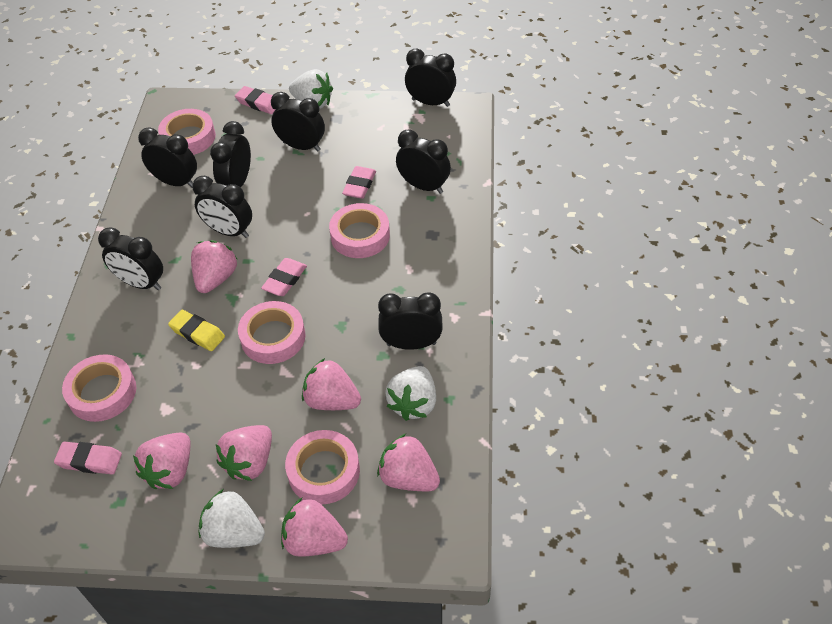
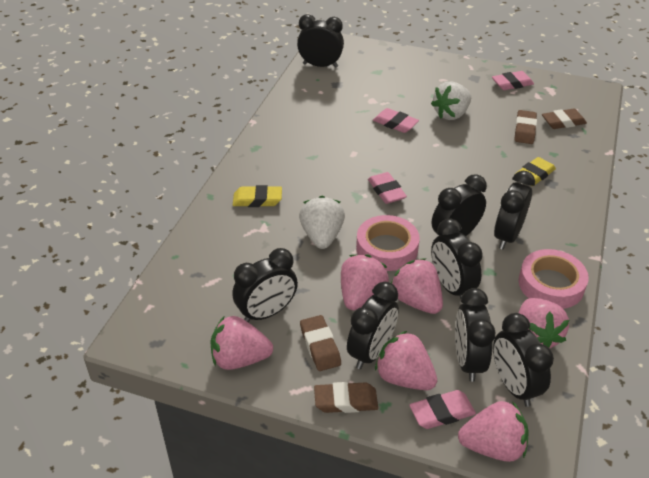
brown eraser: none = 0 -> [300,315,341,371] [314,382,378,413] [514,110,537,144] [542,108,587,129] = 4
pink tape: [62,354,136,422] [158,109,216,155] [238,301,306,364] [285,430,360,505] [329,203,390,258] = 5 -> [356,215,420,271] [519,249,589,309] = 2
white strawberry: [199,489,265,548] [289,69,333,109] [386,366,436,421] = 3 -> [299,196,345,249] [431,81,471,120] = 2
yellow eraser: [168,310,225,351] = 1 -> [233,185,282,207] [515,157,556,185] = 2

